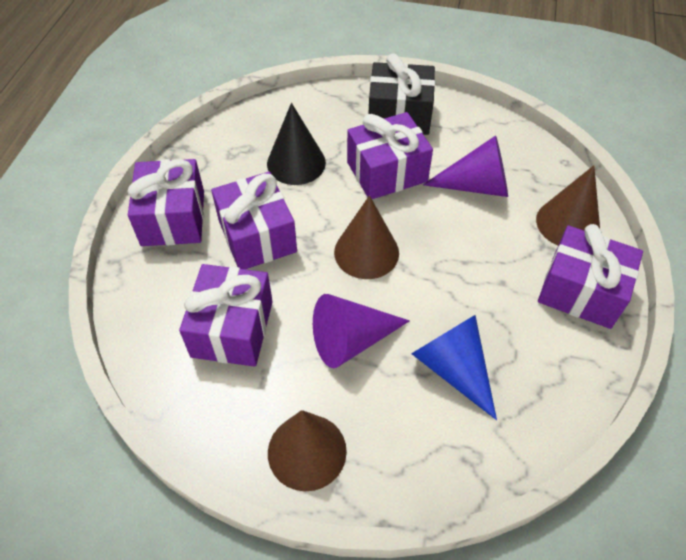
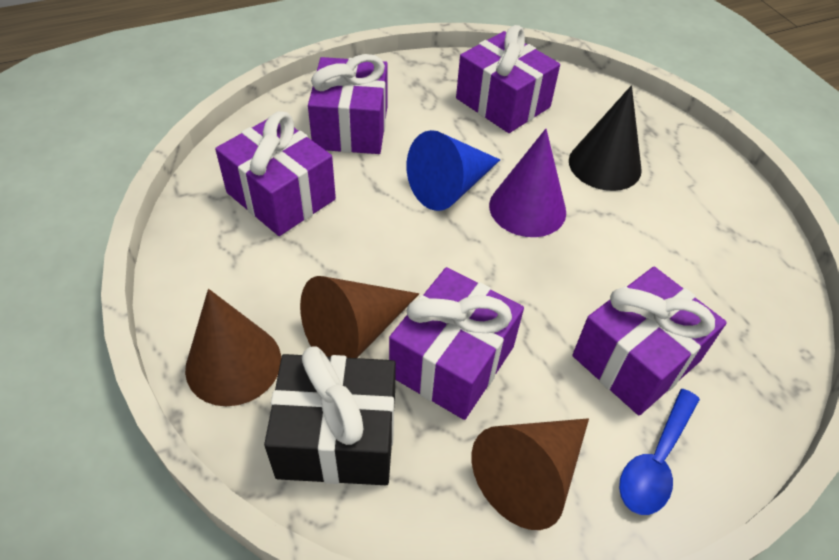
blue spoon: none = 0 -> [619,389,700,515] = 1
purple cone: [313,294,410,368] [423,135,508,197] = 2 -> [489,129,566,237] = 1

